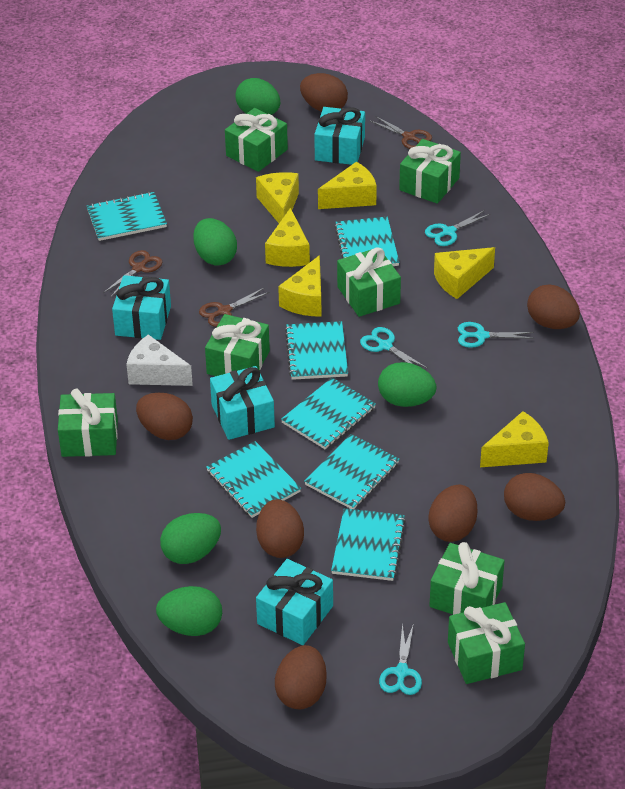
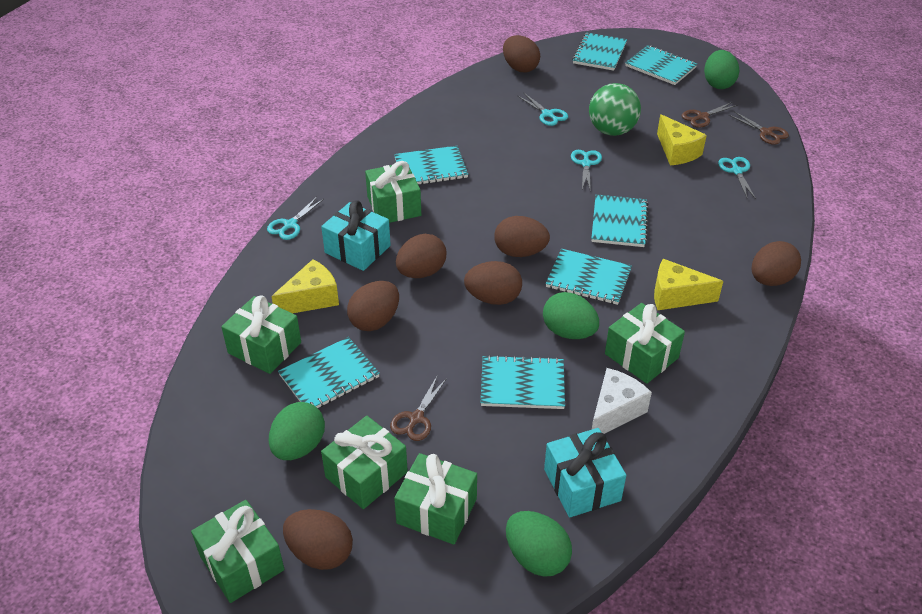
green ball: none = 0 -> [589,83,641,136] = 1
green egg: [156,586,222,636] [160,513,221,564] [193,218,237,265] [235,78,280,115] [378,362,436,407] = 5 -> [269,402,325,460] [506,511,572,577] [543,292,599,339] [704,50,739,89] = 4
green gift: [58,389,118,457] [205,314,270,376] [225,108,288,172] [337,247,401,317] [399,139,461,204] [429,542,505,615] [448,602,525,684] = 7 -> [191,500,284,603] [221,295,301,374] [321,416,408,509] [365,161,421,223] [394,453,477,545] [605,303,685,384] = 6
turquoise gift: [112,275,171,340] [210,366,275,440] [256,559,333,645] [314,107,365,165] = 4 -> [321,200,391,271] [544,428,626,517] = 2
yellow cheese: [256,172,299,223] [265,208,310,267] [278,255,322,317] [318,162,377,209] [434,247,495,299] [480,411,549,467] = 6 -> [271,259,339,313] [654,259,723,310] [657,114,707,165] = 3

